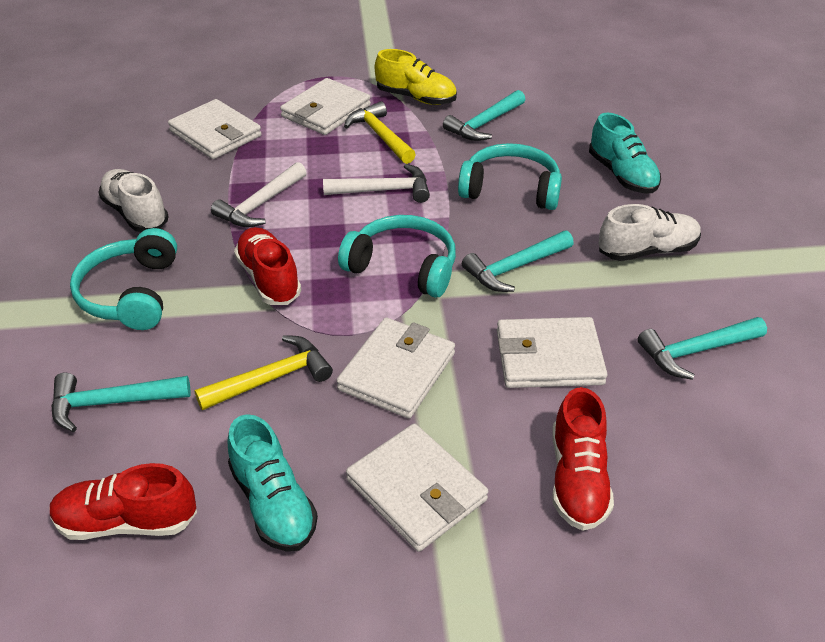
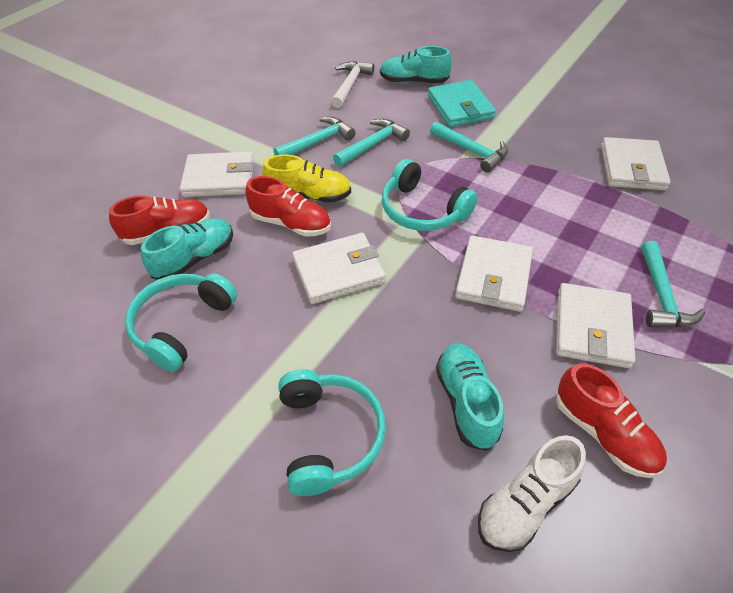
turquoise shoe: [227,414,318,552] [589,113,661,193] = 2 -> [141,218,233,280] [380,46,452,83] [436,343,504,451] = 3
turquoise wallet: none = 0 -> [428,80,496,127] = 1
white hammer: [211,162,307,227] [323,164,430,203] = 2 -> [331,61,374,108] = 1
white shoe: [98,169,169,232] [599,204,701,261] = 2 -> [478,435,586,552] = 1
yellow hammer: [194,335,333,410] [344,101,416,164] = 2 -> none = 0

